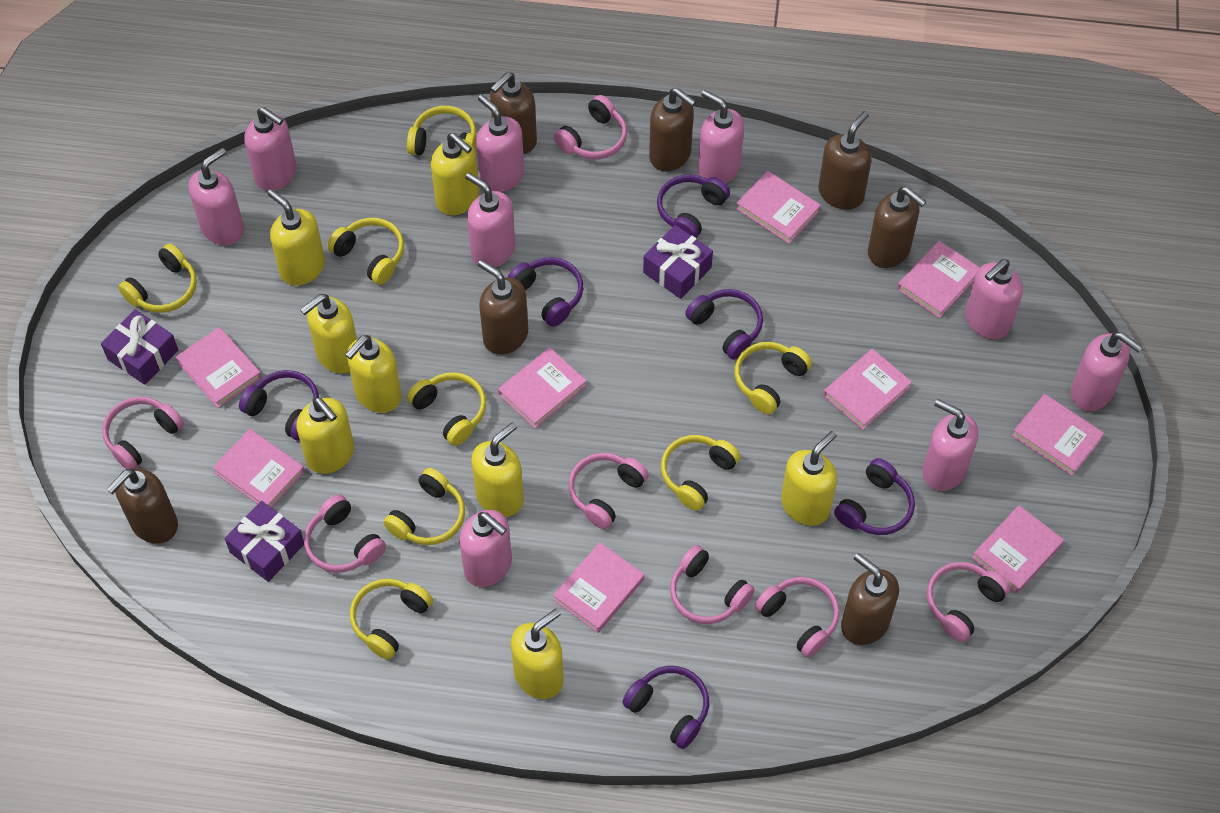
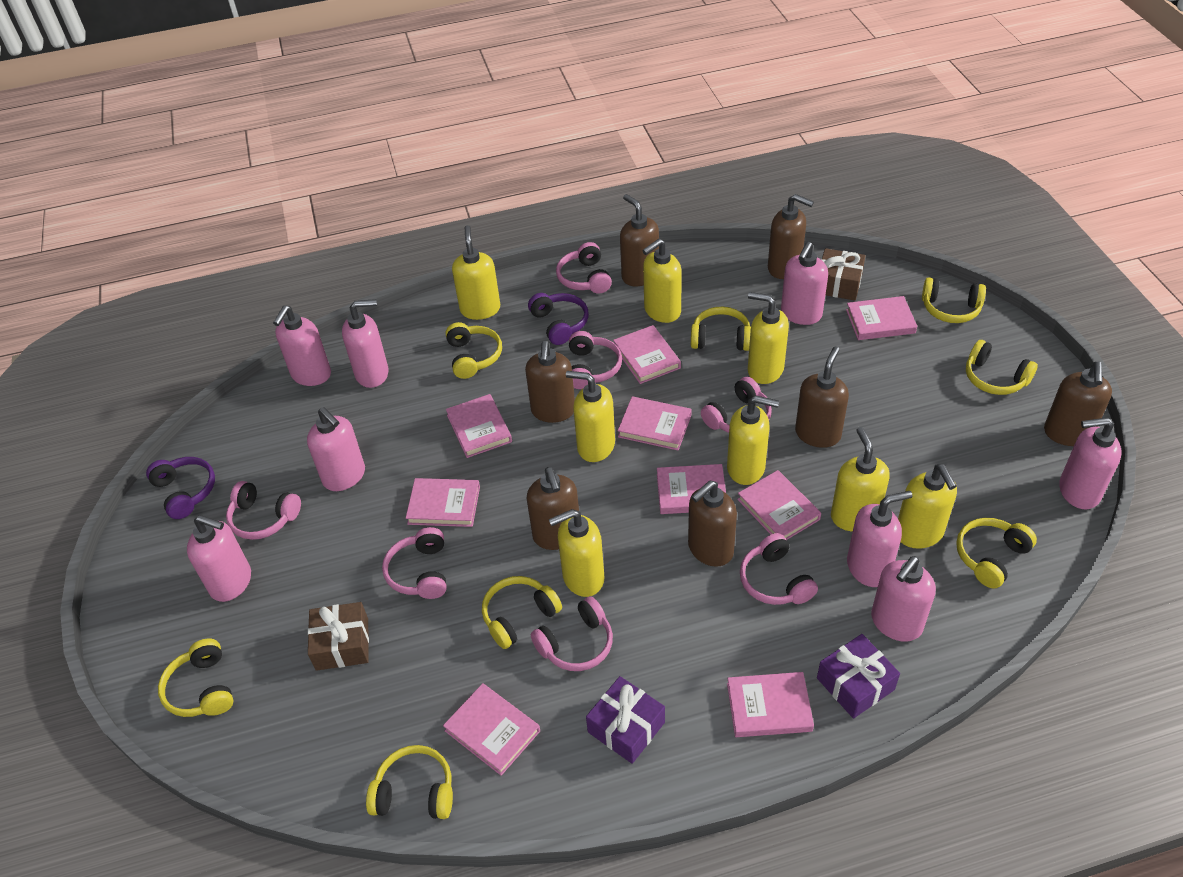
brown gift: none = 0 -> [308,602,369,671] [821,248,866,300] = 2
pink soap dispenser: [188,148,244,245] [244,107,297,191] [459,510,512,587] [465,173,515,267] [476,95,524,192] [698,90,744,183] [922,399,978,491] [965,259,1023,339] [1070,332,1143,411] = 9 -> [187,515,251,602] [273,305,331,386] [307,407,365,491] [342,299,389,388] [781,242,828,325] [847,491,912,587] [871,556,936,642] [1059,417,1122,510] = 8
purple gift: [101,309,178,385] [225,501,304,582] [643,225,713,299] = 3 -> [586,676,665,764] [817,634,900,719] = 2
purple headphones: [239,370,319,440] [508,257,583,327] [622,666,709,749] [657,174,730,238] [685,289,763,360] [834,458,915,535] = 6 -> [146,457,215,519] [528,293,589,345] = 2

